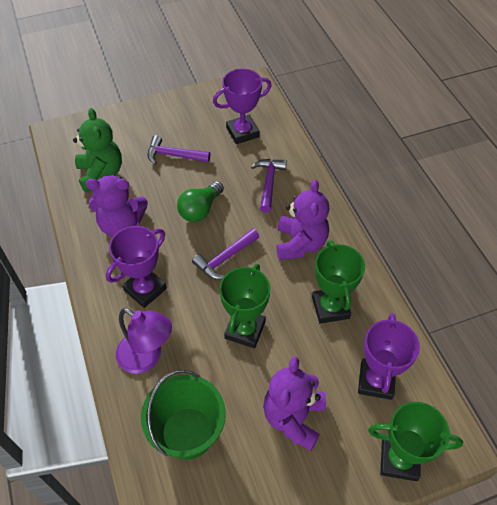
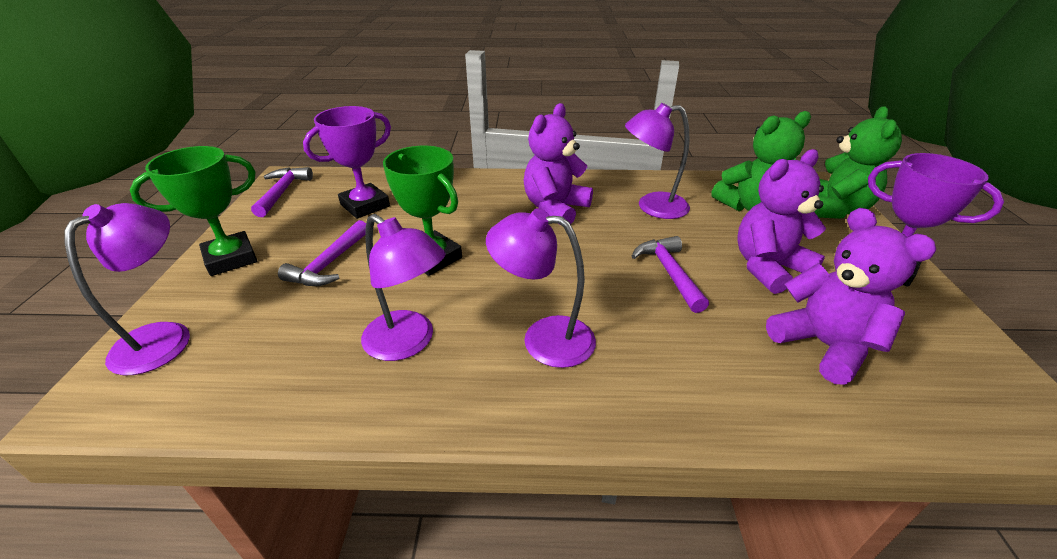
green bucket: [141,370,226,460] = 1 -> none = 0
green light bulb: [177,181,224,222] = 1 -> none = 0
green teddy bear: [73,108,122,193] = 1 -> [711,111,811,211] [814,106,902,219] = 2
green trophy: [219,264,270,348] [312,240,365,324] [368,402,463,481] = 3 -> [130,146,257,276] [383,146,462,276] = 2
purple lamp: [116,308,172,374] = 1 -> [64,203,190,375] [361,214,446,361] [486,208,596,368] [625,103,690,219] = 4
purple trophy: [106,226,167,308] [213,69,271,144] [358,313,420,400] = 3 -> [303,106,391,219] [868,153,1004,287] = 2

